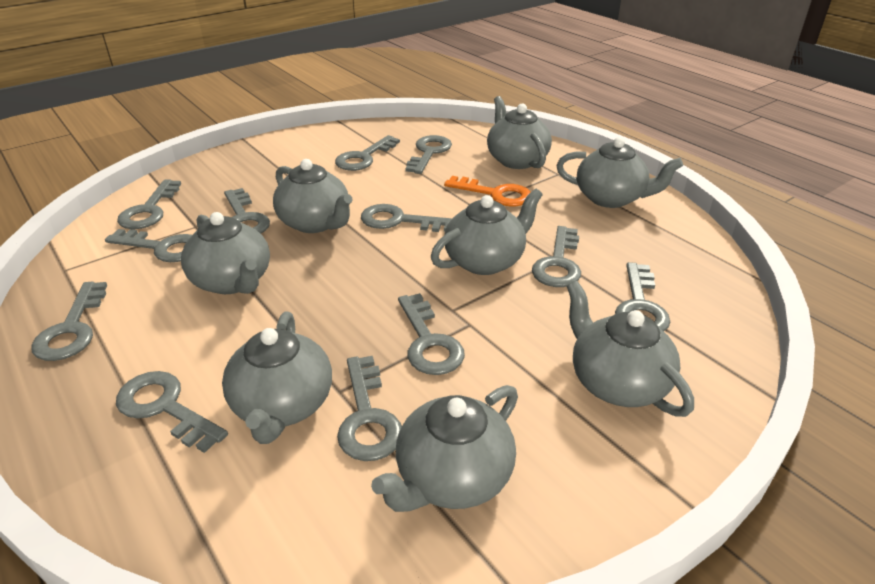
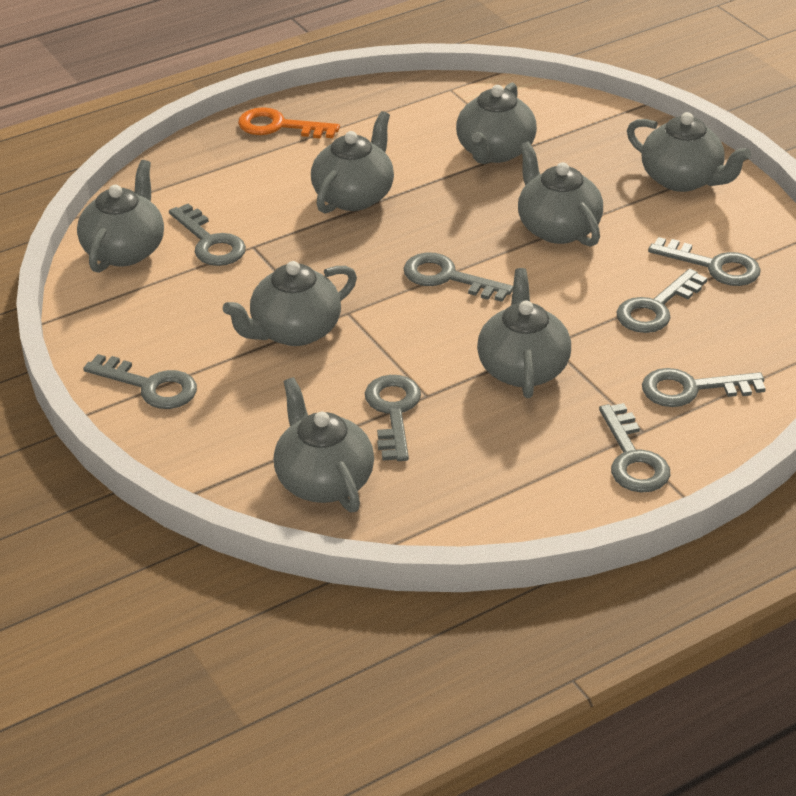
grey key: [31,282,107,361] [105,229,192,262] [116,371,228,453] [117,179,181,229] [224,188,270,234] [335,135,400,171] [337,356,402,461] [361,204,452,232] [398,293,465,375] [405,135,452,174] [532,226,581,287] [615,262,670,331] = 12 -> [83,354,197,409] [169,203,246,266] [365,375,421,461] [403,252,513,302] [599,403,670,493] [616,269,707,333] [642,368,766,407] [648,237,761,286] = 8

